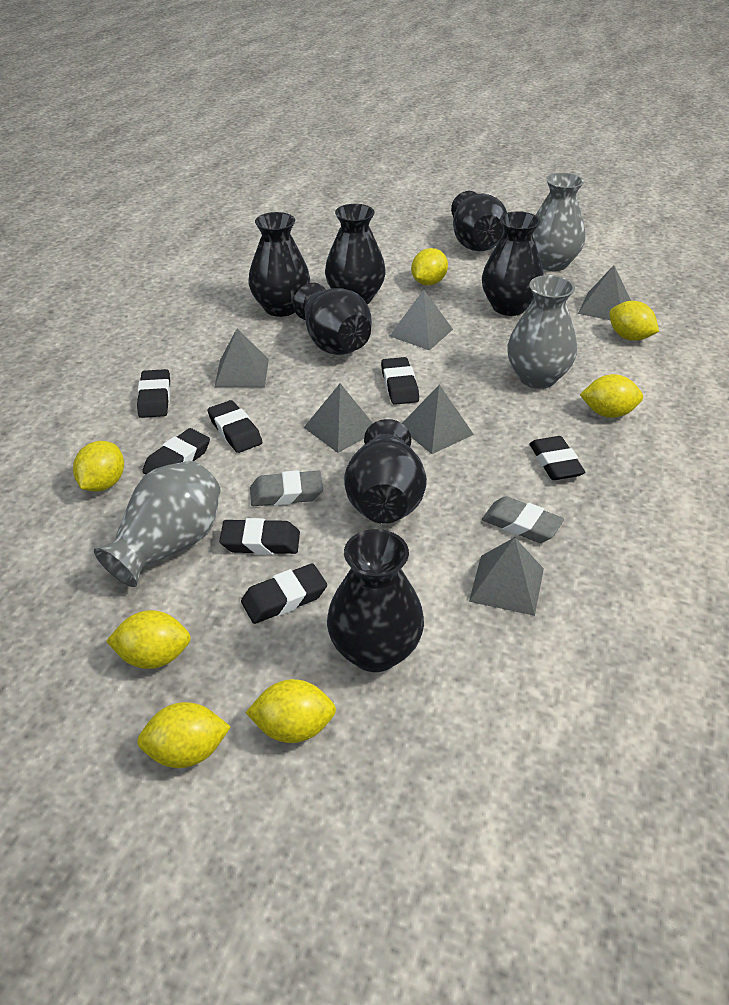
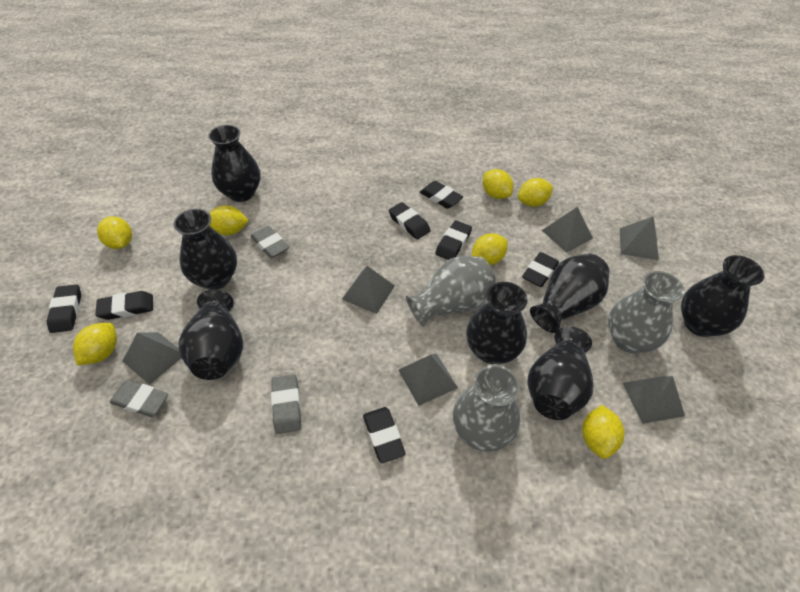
grey eraser: [250,470,323,506] [482,496,564,543] = 2 -> [110,380,168,417] [251,226,289,258] [271,374,301,434] = 3

